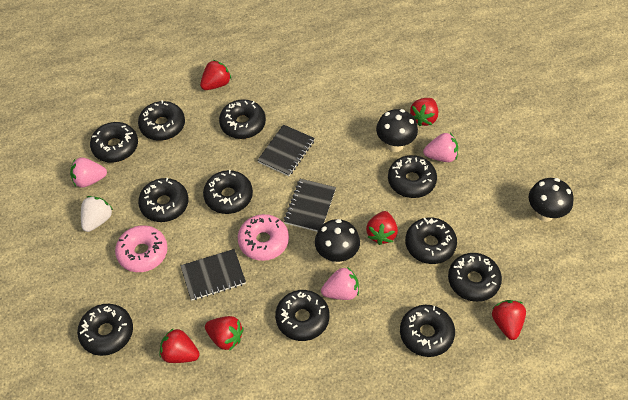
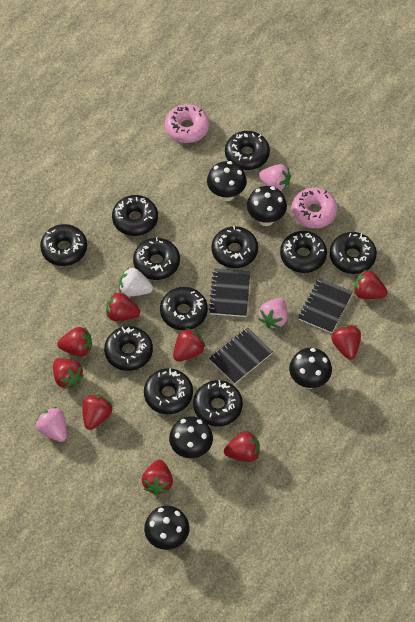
black mushroom: [315,219,360,264] [376,109,418,152] [528,178,574,222] = 3 -> [144,506,190,550] [169,416,213,458] [207,161,247,201] [247,186,287,226] [289,348,332,389] = 5
red strawberry: [159,328,200,363] [200,60,231,90] [205,316,244,351] [366,211,398,245] [410,98,438,126] [492,300,526,340] = 6 -> [53,358,84,389] [57,327,92,357] [83,394,113,430] [106,292,140,321] [142,460,173,495] [173,328,205,362] [224,431,260,462] [332,325,361,360] [354,270,388,299] = 9

